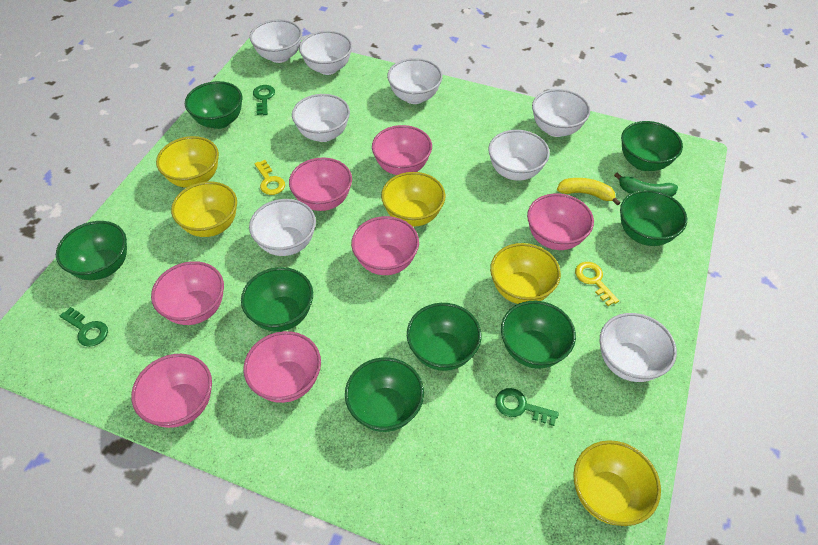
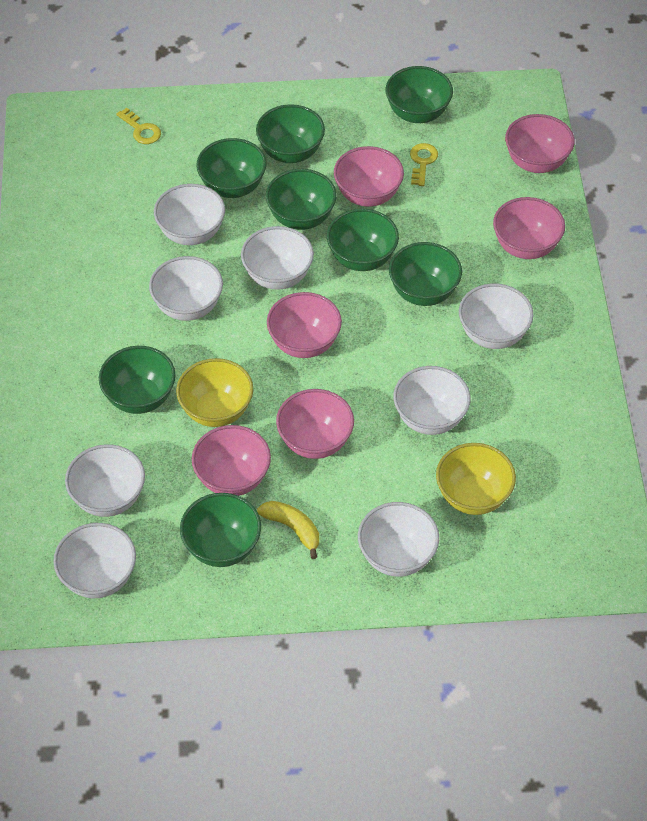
green banana: [614,172,678,197] = 1 -> none = 0
green key: [60,307,108,347] [253,85,275,115] [495,388,559,426] = 3 -> none = 0
pink bowl: [131,354,212,428] [151,261,224,325] [243,331,321,403] [289,157,352,211] [351,216,419,275] [372,125,432,175] [527,193,594,250] = 7 -> [192,425,271,496] [267,292,342,358] [276,389,354,459] [334,146,404,207] [493,197,565,259] [505,114,575,173] = 6
yellow bowl: [156,136,219,188] [171,181,237,237] [381,172,446,227] [490,243,561,304] [573,440,661,526] = 5 -> [176,358,253,427] [436,443,516,515] = 2

